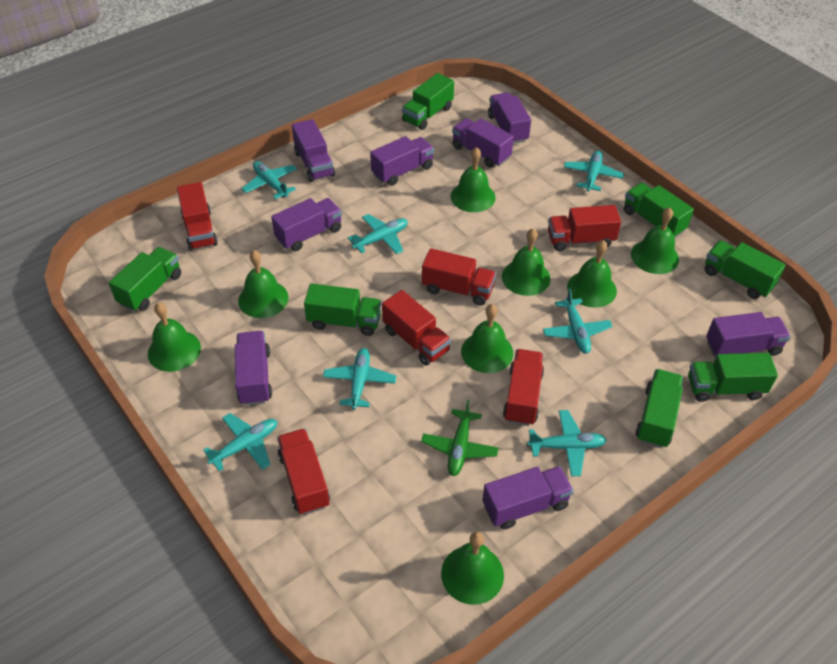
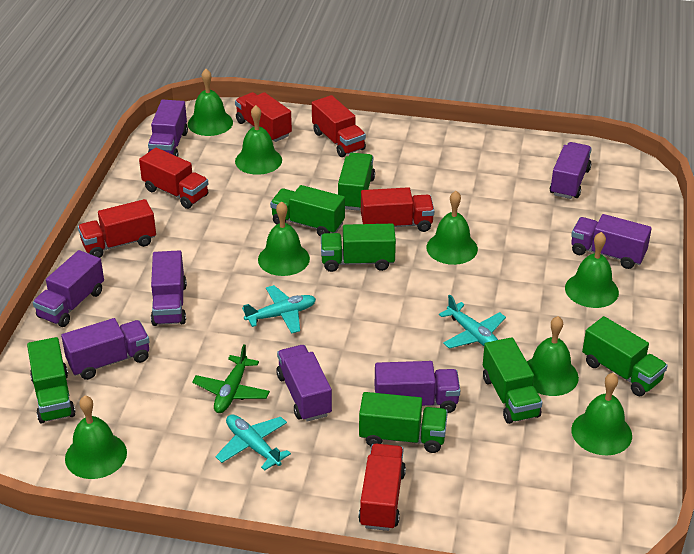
turquoise plane: [203,413,277,472] [242,161,297,199] [323,348,396,410] [348,214,408,254] [527,410,607,477] [543,289,613,354] [564,151,624,192] = 7 -> [216,415,291,471] [242,285,316,334] [439,294,506,349] = 3

